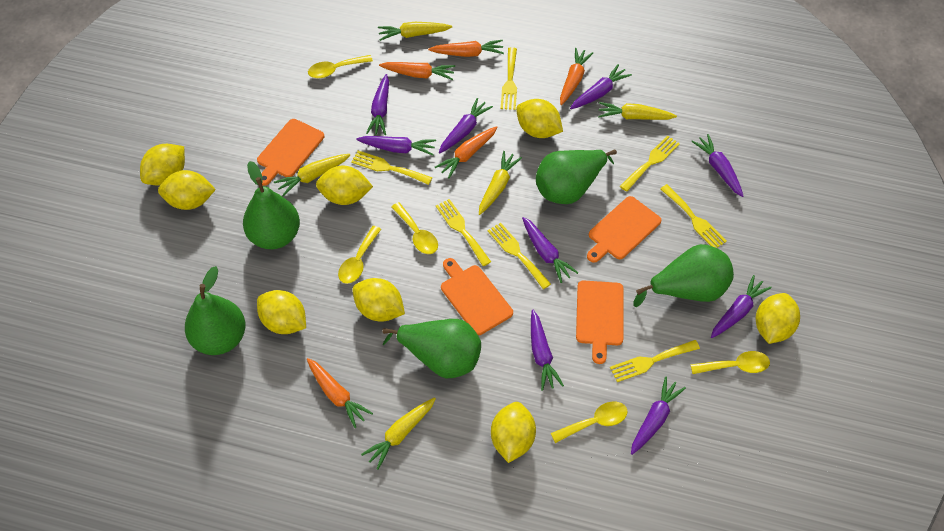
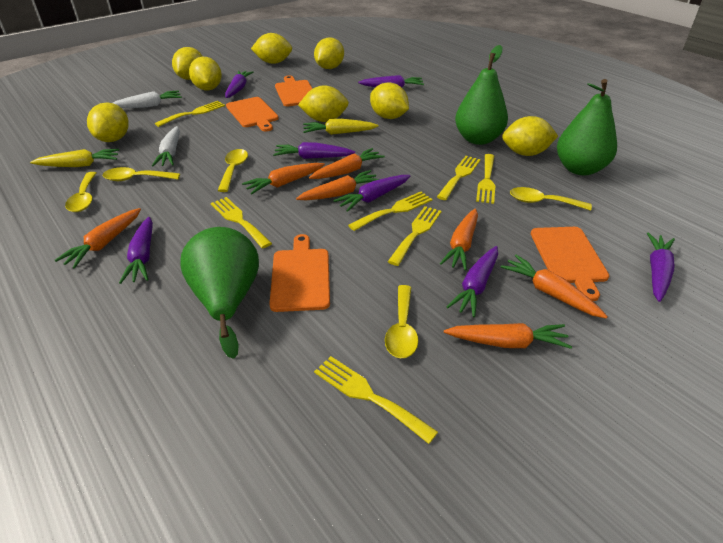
green pear: [185,266,246,355] [243,161,300,249] [382,319,481,378] [536,150,617,204] [634,244,734,307] = 5 -> [180,227,259,359] [455,45,508,145] [557,79,617,175] = 3
orange carrot: [307,358,373,428] [379,62,455,80] [428,40,504,57] [435,126,498,178] [560,48,593,105] = 5 -> [55,208,141,268] [242,163,325,194] [296,170,380,200] [309,148,385,179] [440,209,478,271] [444,323,572,349] [501,255,608,319] = 7
purple carrot: [356,136,436,156] [366,74,389,135] [439,98,493,153] [522,217,578,283] [531,310,564,391] [570,64,632,109] [631,377,686,455] [691,134,743,197] [711,275,772,338] = 9 -> [119,217,153,284] [225,71,253,98] [273,142,355,159] [333,175,410,212] [358,75,424,88] [447,246,498,317] [647,233,675,302] = 7
white carrot: none = 0 -> [113,91,182,108] [152,126,180,166] = 2
yellow carrot: [274,154,350,196] [361,397,436,470] [378,22,452,41] [479,151,522,215] [598,102,677,120] = 5 -> [30,149,119,167] [303,119,379,135] = 2

